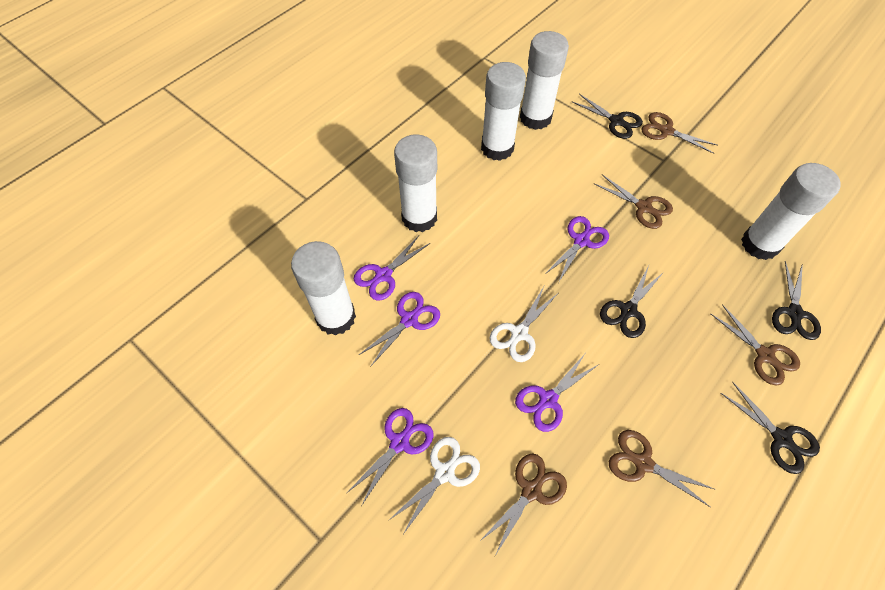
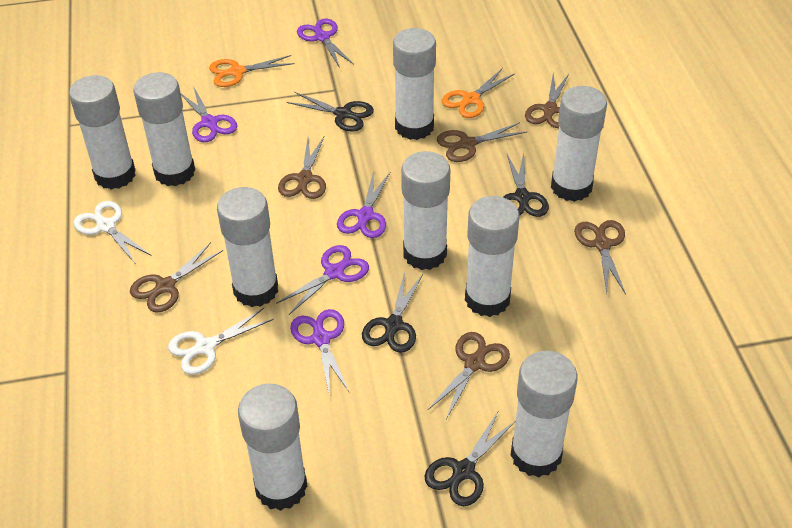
brown scissors: [479,454,567,556] [594,175,673,229] [609,430,714,507] [641,112,717,154] [711,304,800,386] = 5 -> [130,242,223,313] [278,137,326,199] [428,332,510,419] [437,122,527,162] [525,72,569,128] [574,220,626,294] = 6
orange scissors: none = 0 -> [209,55,295,87] [442,68,515,118] = 2
white glue stick: [291,241,356,336] [394,134,437,232] [481,62,526,161] [520,31,569,130] [741,163,841,260] = 5 -> [69,75,136,189] [133,72,195,186] [217,187,278,307] [238,383,308,511] [393,28,436,140] [401,151,450,270] [465,196,519,317] [510,351,577,477] [551,86,607,202] = 9

